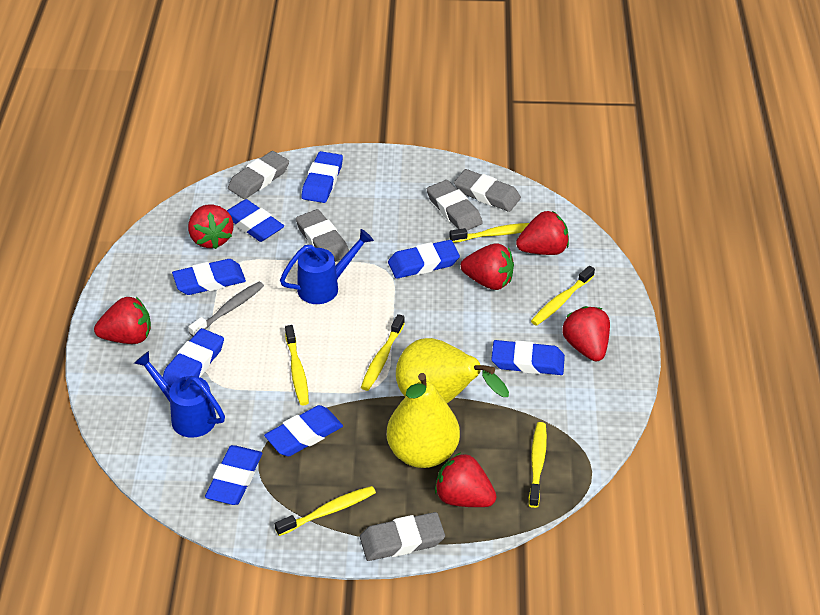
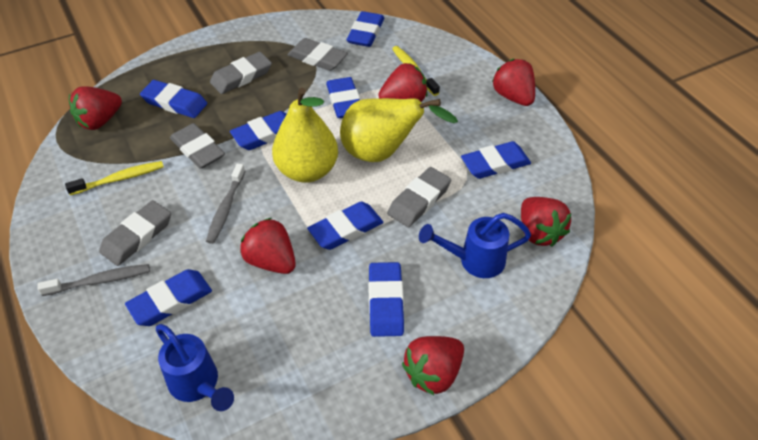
grey toothbrush: [188,282,264,337] = 1 -> [38,264,150,296] [206,163,245,244] = 2
yellow toothbrush: [275,486,376,536] [285,325,309,405] [361,314,405,391] [449,223,529,243] [529,422,547,508] [531,266,595,326] = 6 -> [65,161,164,195] [392,46,440,96] = 2

